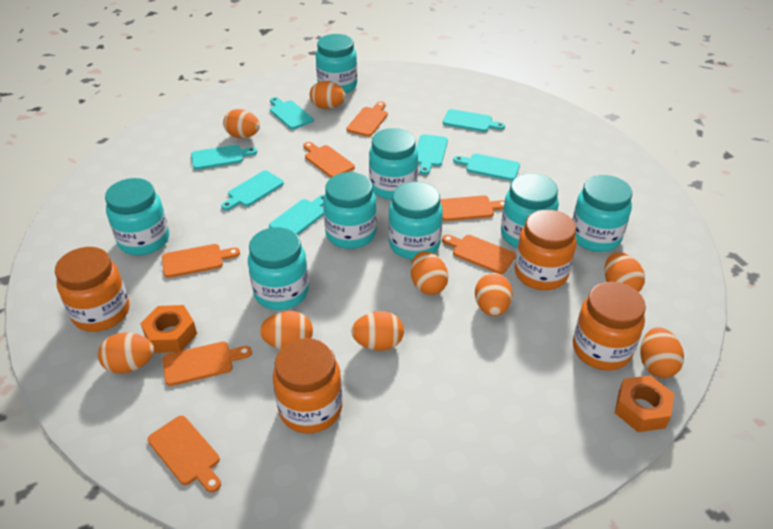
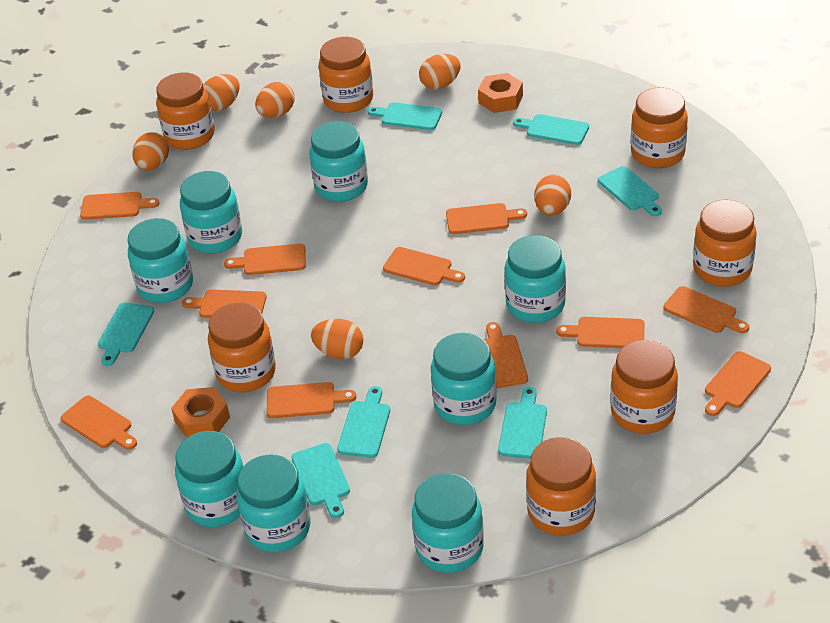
orange cutting board: [148,416,221,493] [162,244,240,278] [162,341,252,386] [303,142,355,178] [346,102,388,137] [440,195,505,221] [442,235,516,274] = 7 -> [61,396,137,450] [80,192,159,220] [182,289,267,318] [224,244,306,275] [267,382,356,418] [383,247,465,285] [446,203,527,234] [483,322,528,388] [556,317,645,348] [663,286,749,333] [705,351,771,416] = 11
orange egg: [98,333,154,374] [223,109,260,138] [260,311,313,349] [310,81,346,109] [351,311,404,351] [411,251,449,295] [475,273,513,316] [605,252,645,292] [640,327,684,378] = 9 -> [132,132,169,171] [203,74,240,111] [255,82,295,118] [311,319,363,359] [419,54,461,90] [534,175,571,216] = 6
orange jar: [55,247,129,332] [273,338,342,433] [515,209,577,290] [573,281,646,371] = 4 -> [156,72,215,150] [208,303,276,392] [319,37,373,113] [526,437,596,536] [610,340,678,434] [631,88,688,168] [693,200,757,287] = 7

